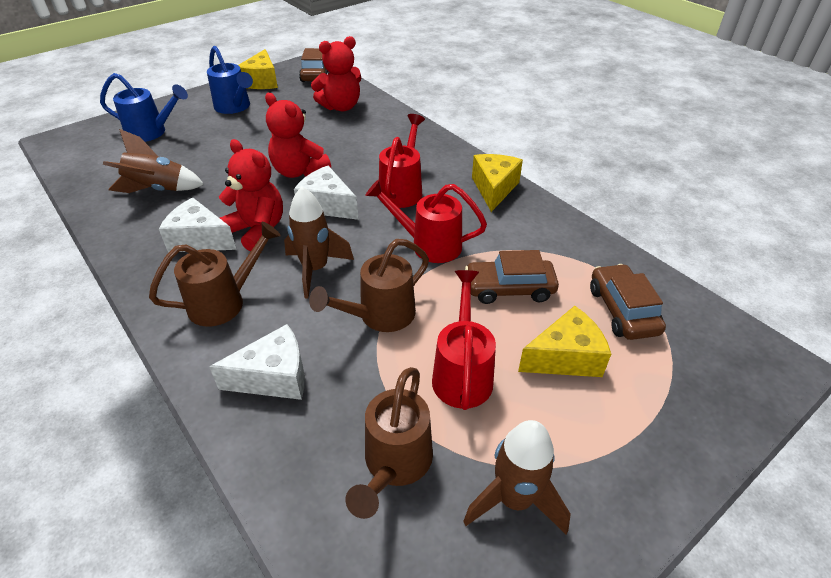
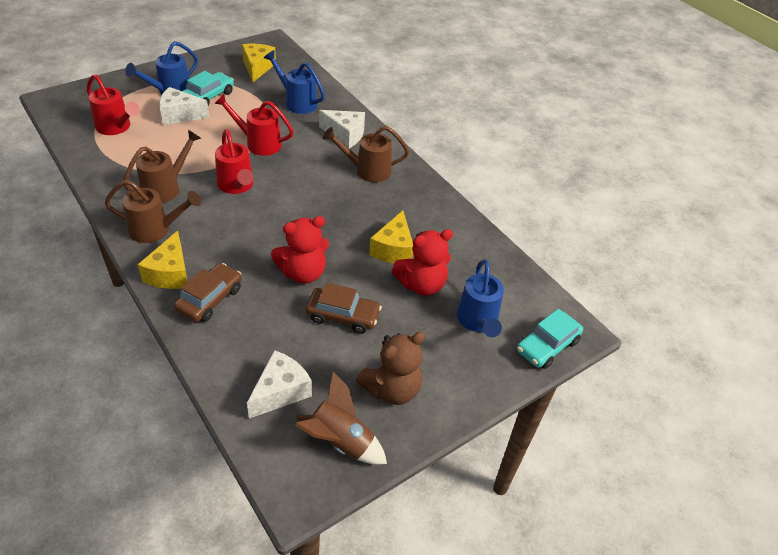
blue watering can: [100,73,188,142] [207,46,253,114] = 2 -> [125,41,198,95] [264,50,325,114] [457,260,504,337] = 3
brown car: [299,48,329,82] [465,250,559,304] [590,264,666,340] = 3 -> [174,263,242,322] [306,282,382,334] = 2
brown rocket: [103,129,204,193] [284,187,354,299] [463,420,571,534] = 3 -> [295,372,387,465] = 1
brown teddy bear: none = 0 -> [356,332,425,405] = 1
red teddy bear: [219,139,283,251] [265,93,331,178] [311,36,361,111] = 3 -> [271,216,329,284] [392,229,453,296] = 2
turquoise car: none = 0 -> [182,71,234,105] [517,309,583,369] = 2

